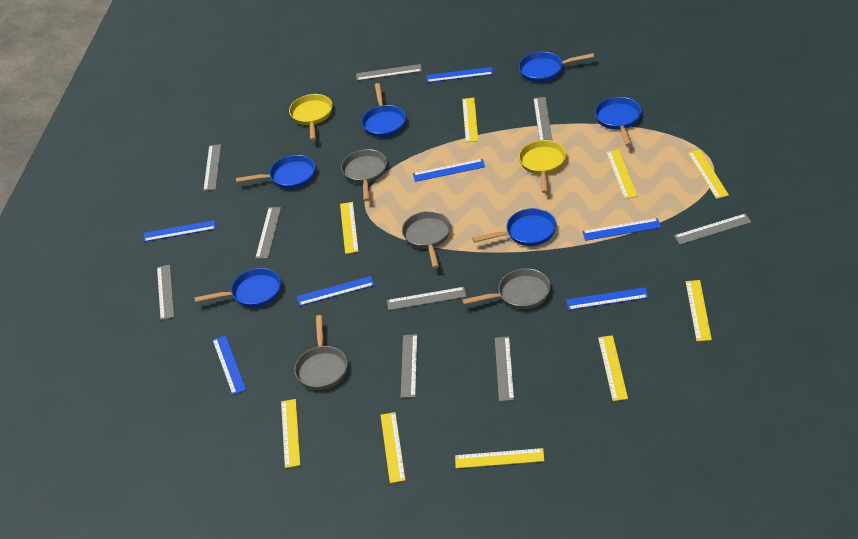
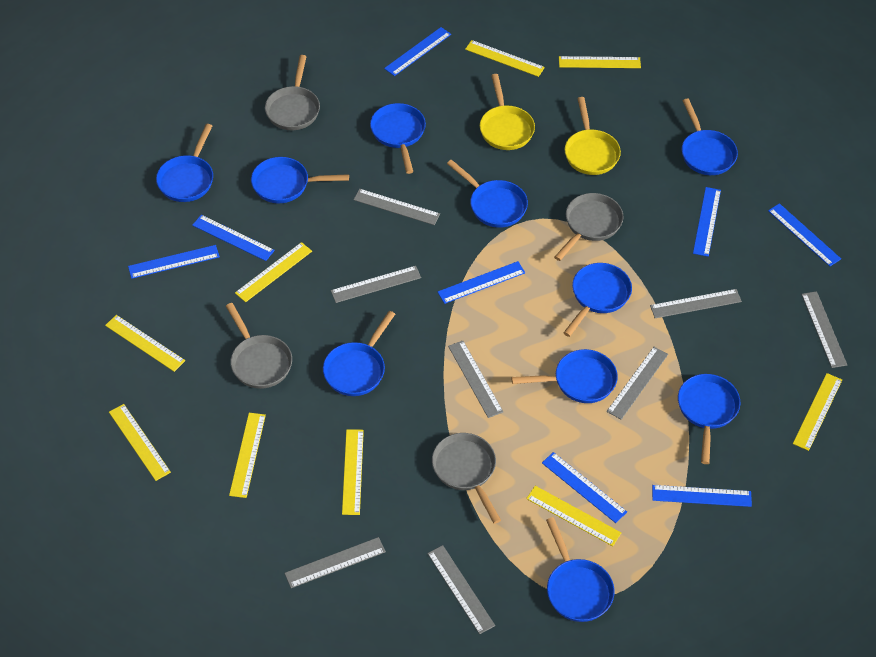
blue pan: [195,268,281,308] [236,155,315,189] [361,83,406,137] [472,208,556,246] [519,52,594,82] [595,97,641,146] = 6 -> [156,124,213,202] [251,157,349,203] [323,311,395,396] [370,103,426,174] [447,160,528,228] [511,349,618,403] [546,517,615,622] [564,263,632,337] [678,374,740,464] [682,99,738,175] = 10
blue ruler: [144,220,216,242] [212,335,246,395] [297,276,374,306] [413,159,485,182] [427,67,493,83] [566,287,649,310] [582,218,661,241] = 7 -> [128,245,220,279] [192,215,275,261] [384,27,451,76] [438,261,525,304] [542,452,627,523] [652,485,752,507] [693,187,721,257] [768,203,841,266] = 8
grey ruler: [157,264,174,320] [203,144,221,191] [255,207,281,259] [356,64,422,81] [387,287,466,311] [401,334,417,398] [495,336,514,402] [533,97,552,141] [674,214,752,245] = 9 -> [284,537,386,588] [331,266,421,303] [354,189,440,225] [427,545,495,634] [448,341,503,418] [607,347,668,420] [650,289,742,318] [801,291,847,368] = 8

